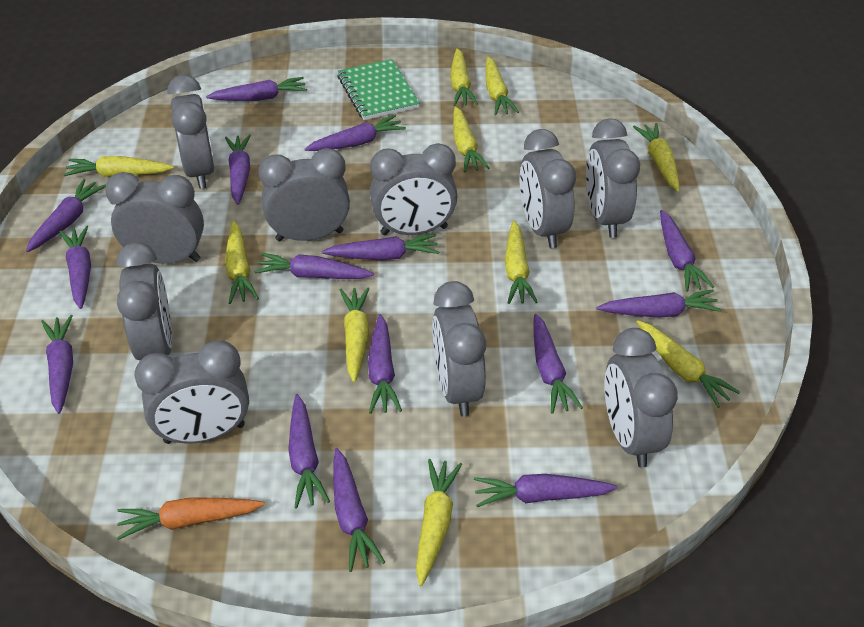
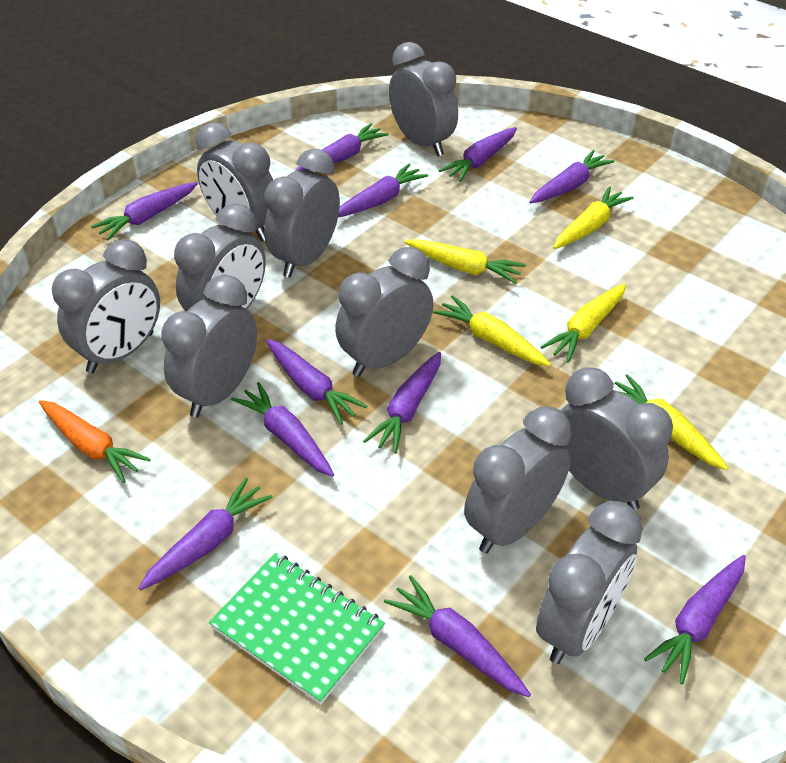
purple carrot: [26,179,106,252] [41,315,73,414] [60,226,91,309] [206,77,307,101] [225,134,251,205] [254,253,374,279] [288,394,330,509] [305,115,406,151] [322,234,439,260] [333,448,385,572] [368,314,402,414] [474,474,618,507] [533,314,583,413] [597,290,721,318] [660,210,714,292] = 15 -> [91,182,198,240] [139,478,273,590] [231,382,334,477] [266,339,367,425] [295,123,389,171] [338,163,428,217] [363,352,441,454] [384,575,531,697] [439,127,517,182] [530,150,614,203] [644,555,746,684] = 11
yellow carrot: [63,156,174,177] [225,221,259,304] [340,288,369,383] [416,459,462,586] [450,48,478,106] [453,106,490,172] [486,57,519,115] [505,221,538,304] [633,123,680,191] [637,320,740,408] = 10 -> [404,239,526,284] [433,295,551,366] [541,284,626,362] [553,186,633,249] [615,374,728,470] = 5

